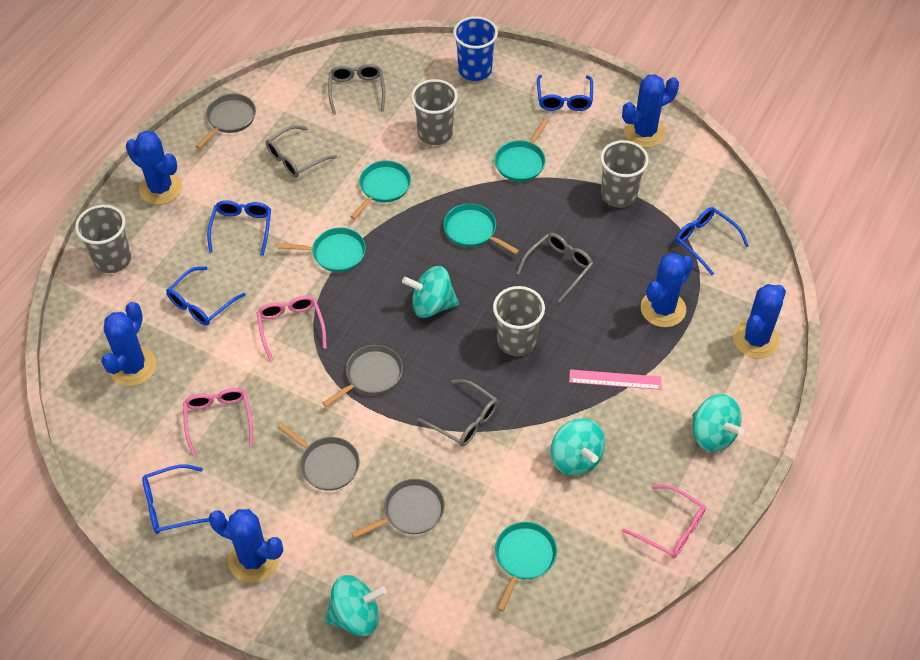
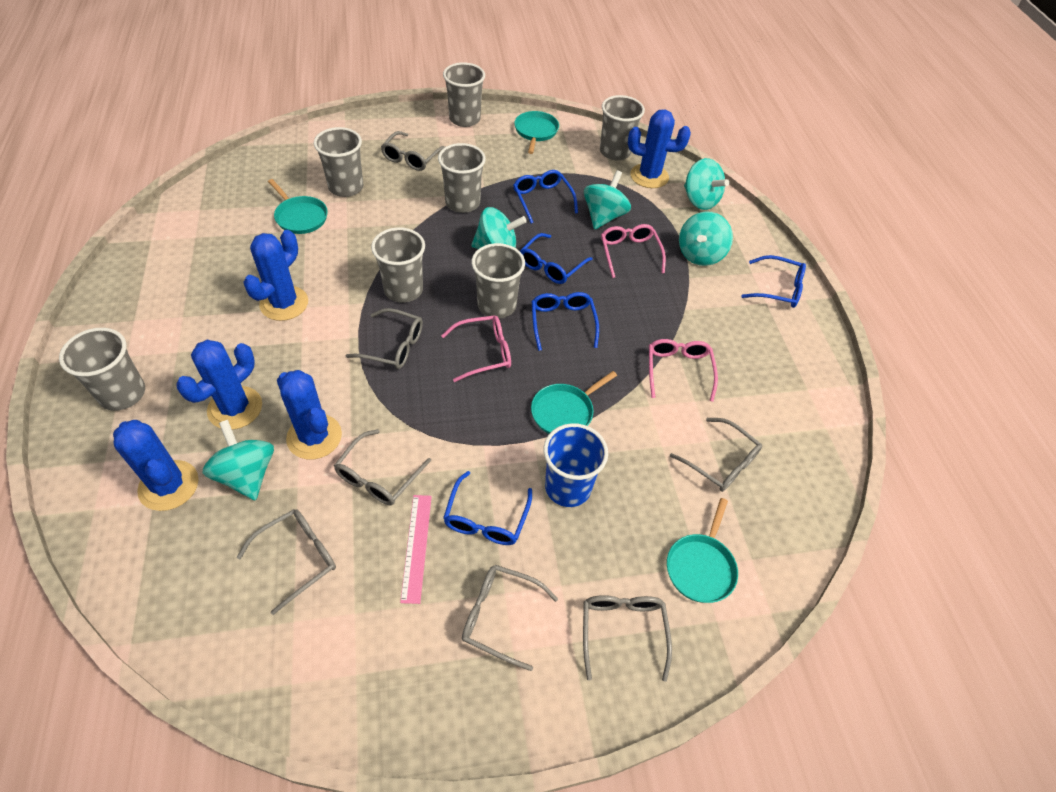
blue cactus: [101,302,157,386] [126,131,182,205] [209,509,283,583] [622,74,679,148] [641,253,693,327] [733,284,786,359] = 6 -> [113,420,199,511] [176,340,262,430] [243,230,308,321] [277,370,342,459] [628,110,691,188] = 5
grey cup: [75,205,131,273] [411,79,458,145] [493,286,545,356] [600,140,649,208] = 4 -> [59,328,145,411] [314,127,363,197] [371,227,425,303] [438,143,486,213] [443,62,485,127] [472,243,525,318] [600,95,645,160] = 7
grey glasses: [266,125,337,178] [328,64,385,115] [417,379,498,446] [517,233,593,302] = 4 -> [237,509,336,615] [334,429,431,505] [345,308,423,369] [381,131,445,171] [462,565,558,671] [583,595,672,682] [670,418,762,492] = 7
grey pan: [196,94,256,149] [277,423,360,491] [323,345,403,407] [351,479,445,538] = 4 -> none = 0
turquoise pan: [278,228,366,272] [350,161,411,219] [443,203,519,254] [495,119,548,182] [495,522,557,612] = 5 -> [268,179,328,234] [514,111,559,154] [531,371,617,434] [667,498,738,603] = 4
turquoise spinning top: [325,575,387,636] [402,266,459,318] [551,419,605,476] [692,394,744,452] = 4 -> [202,420,274,500] [471,207,527,249] [584,170,631,230] [679,211,733,266] [684,158,729,210] = 5

